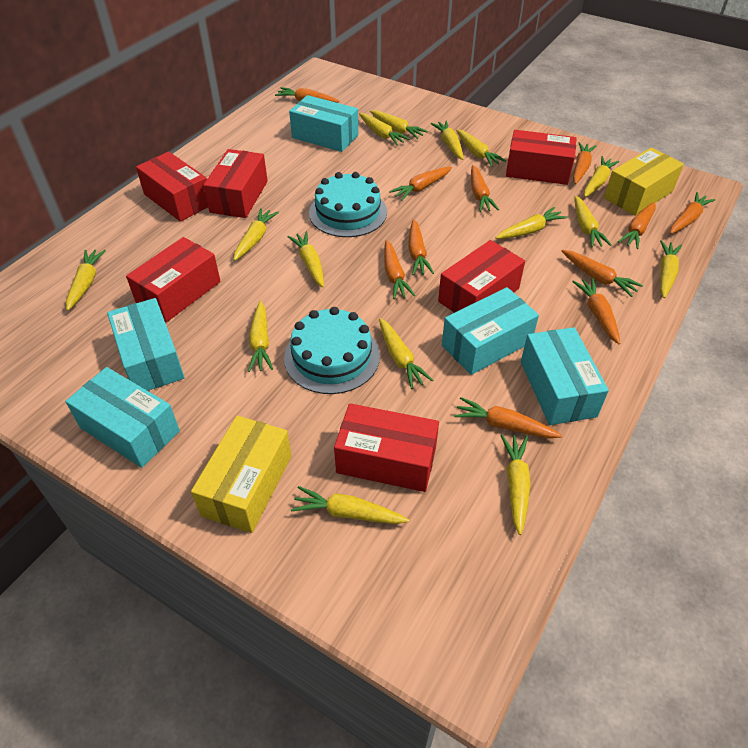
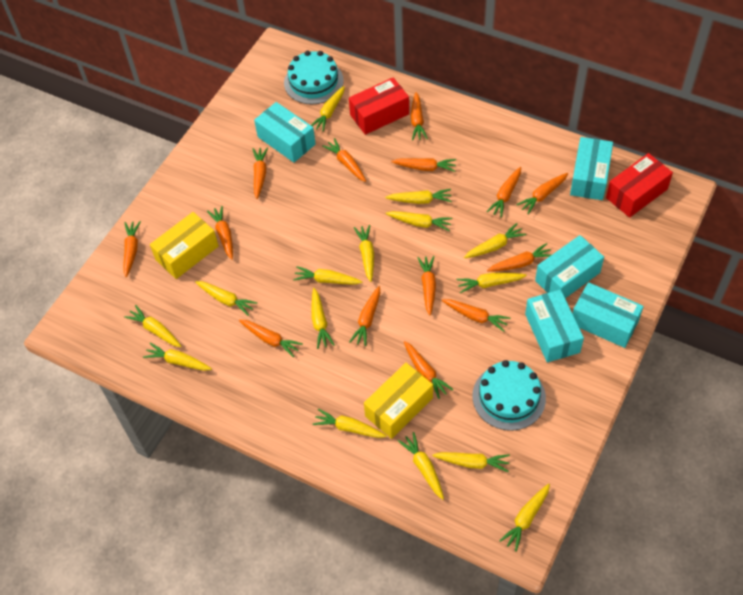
orange carrot: [275,87,340,103] [384,240,415,299] [389,167,452,201] [408,219,434,275] [454,397,562,438] [471,165,499,212] [562,250,643,297] [572,278,620,344] [573,142,597,184] [618,202,656,249] [670,192,715,234] = 11 -> [123,221,141,277] [207,206,233,260] [239,320,303,357] [252,147,268,199] [322,138,366,182] [349,286,380,346] [391,158,456,172] [404,341,453,399] [411,92,428,140] [417,256,436,316] [442,299,510,332] [486,167,521,218] [487,243,551,271] [516,173,568,214] = 14
red box: [126,237,221,323] [136,152,208,222] [203,149,268,218] [334,403,439,492] [438,240,525,313] [506,130,577,185] = 6 -> [349,78,409,135] [606,153,673,218] = 2

